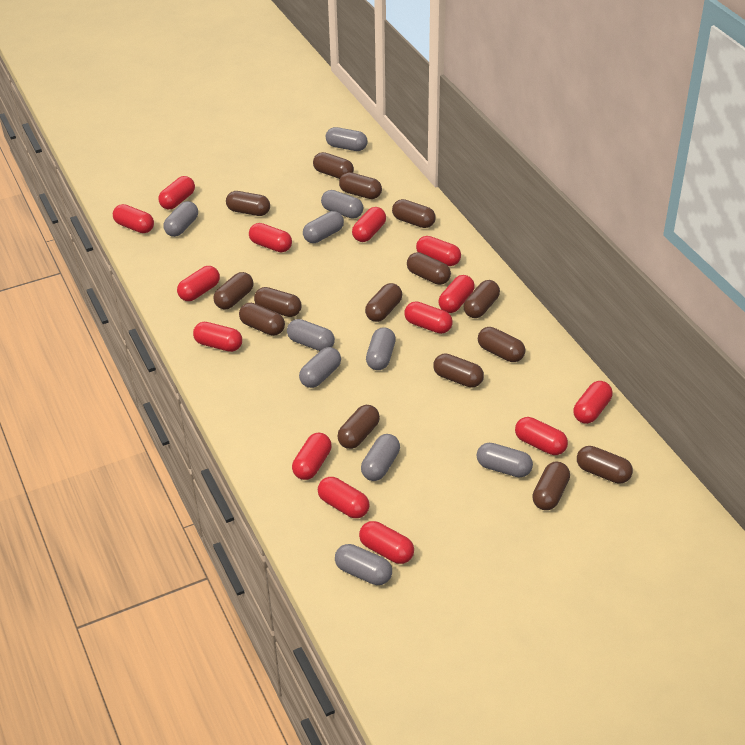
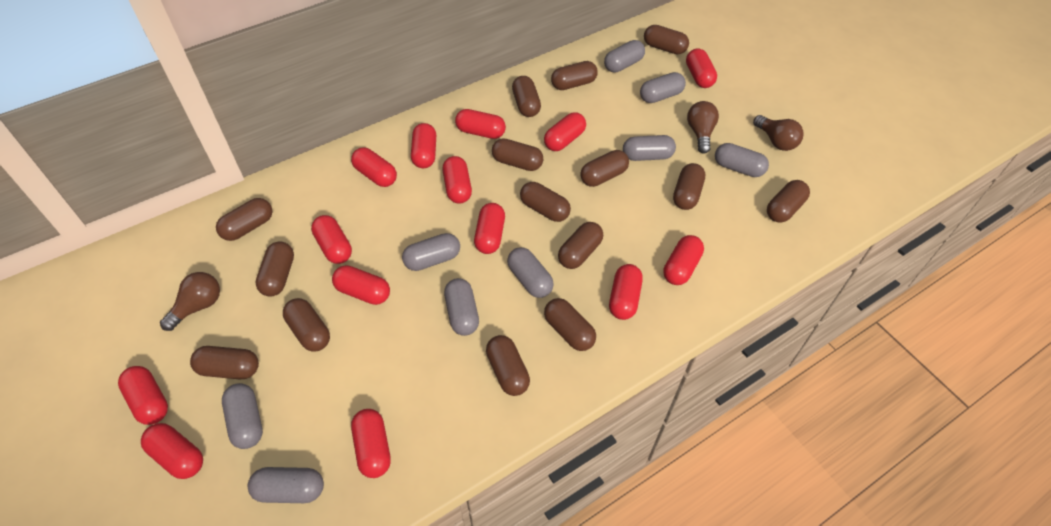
brown light bulb: none = 0 -> [160,272,220,331] [687,101,719,154] [753,115,804,151] = 3
grey capsule: [163,201,198,237] [287,319,335,351] [299,347,341,388] [303,211,344,243] [321,190,363,219] [326,127,368,151] [335,544,392,585] [361,434,400,481] [366,327,396,370] [477,443,533,477] = 10 -> [222,383,263,449] [248,467,324,503] [402,233,460,271] [444,278,479,336] [507,247,554,298] [604,40,645,73] [623,135,676,161] [640,72,686,103] [715,143,769,177] = 9

